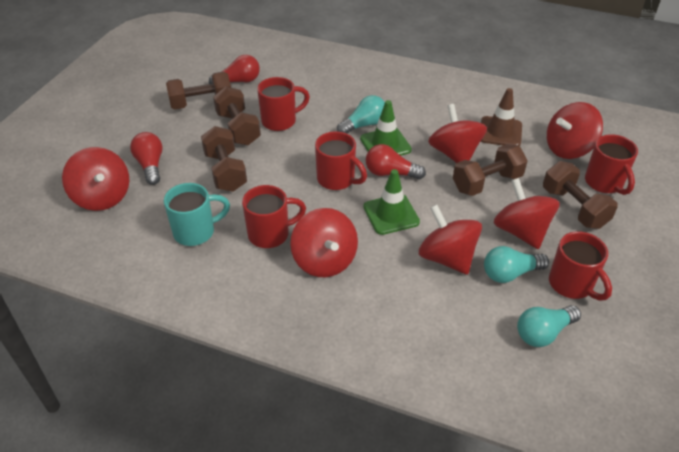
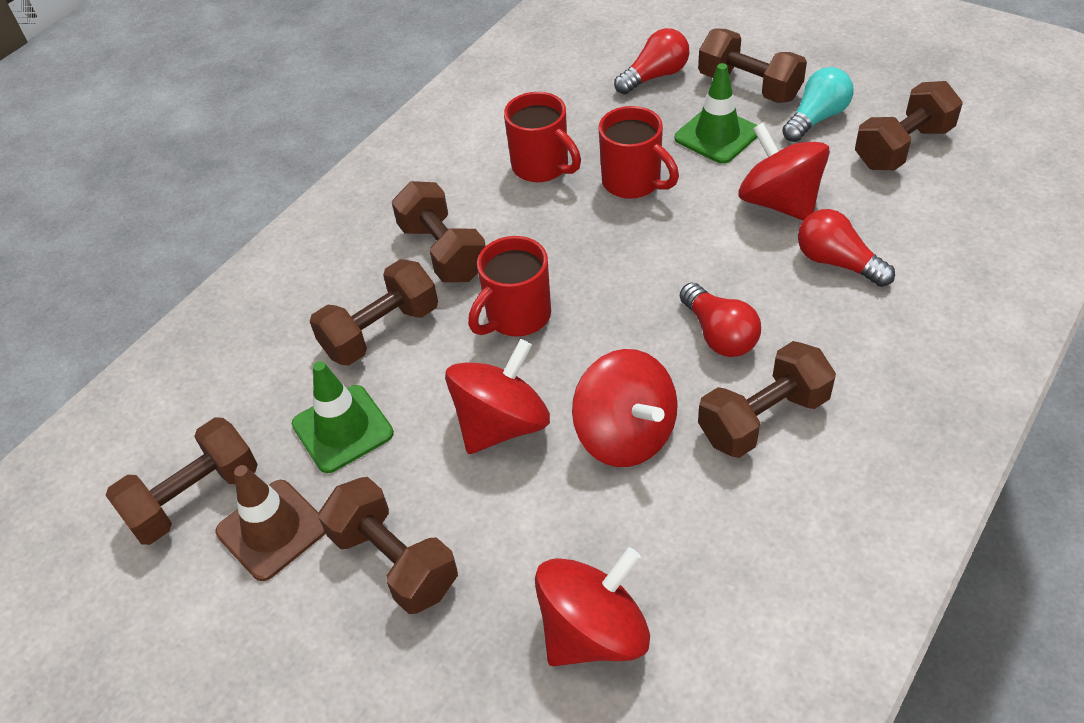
brown dumbbell: [166,72,231,110] [201,126,247,192] [213,86,261,145] [453,144,528,196] [543,161,618,229] = 5 -> [105,417,258,545] [310,259,438,365] [318,477,458,614] [392,181,486,282] [698,29,807,103] [698,341,836,458] [855,81,963,170] = 7
red mug: [242,185,306,248] [257,77,310,131] [315,131,367,190] [549,231,612,301] [585,134,638,195] = 5 -> [468,236,551,337] [504,92,581,182] [598,106,679,199] = 3
red spinning top: [62,147,129,211] [290,208,358,277] [419,205,482,275] [428,104,487,163] [494,178,560,249] [547,102,603,159] = 6 -> [445,339,550,454] [535,547,650,666] [572,349,678,467] [738,123,830,221] = 4
turquoise light bulb: [337,95,385,134] [484,246,549,283] [517,305,581,347] = 3 -> [782,67,853,142] = 1
turquoise mug: [164,183,230,246] = 1 -> none = 0

